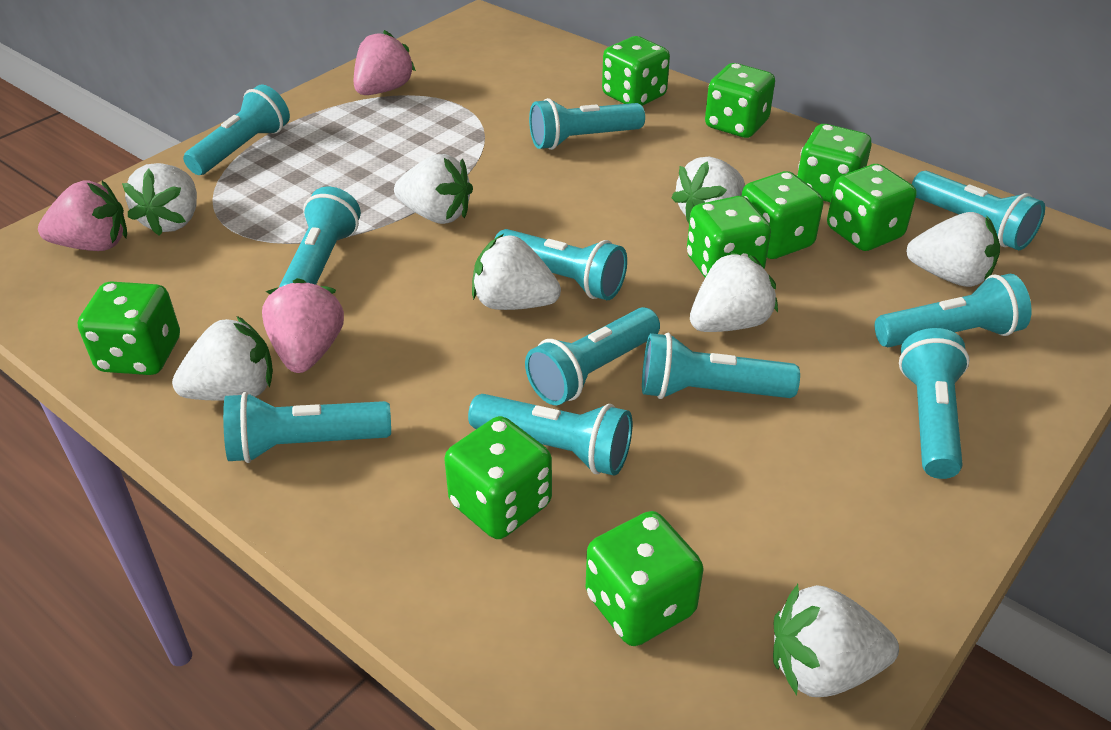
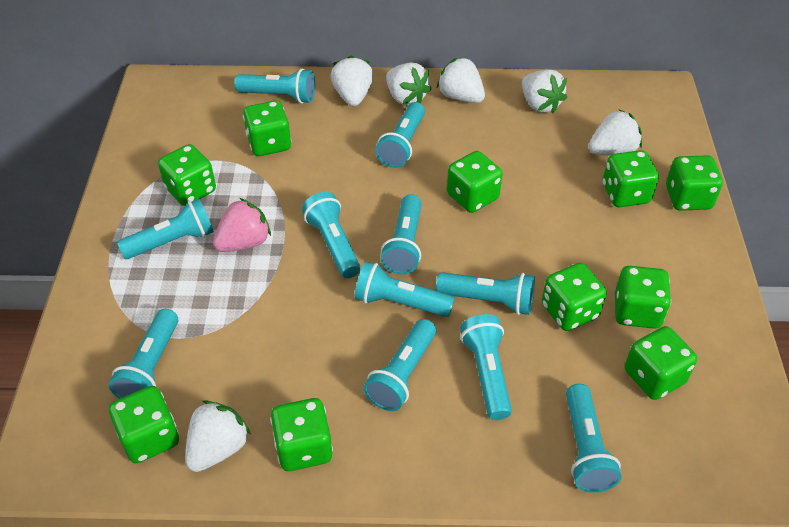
green dice: [78,281,180,375] [444,416,552,539] [586,511,703,646] [602,36,670,106] [687,196,771,277] [705,63,775,138] [741,171,823,259] [797,124,872,202] [827,164,916,251] = 9 -> [109,386,179,463] [158,144,216,206] [243,101,291,156] [270,398,333,471] [447,151,503,213] [542,263,607,331] [603,150,659,207] [615,266,671,329] [625,326,697,400] [666,155,723,211] = 10
pink strawberry: [38,180,127,251] [262,278,344,373] [354,30,416,95] = 3 -> [213,198,271,252] = 1
white strawberry: [122,163,197,236] [172,316,273,401] [394,154,473,224] [472,234,561,310] [671,157,745,223] [690,252,778,332] [773,584,899,697] [906,212,1000,287] = 8 -> [185,400,251,472] [331,56,373,106] [386,63,431,106] [437,57,485,103] [522,69,567,113] [589,109,642,156] = 6

